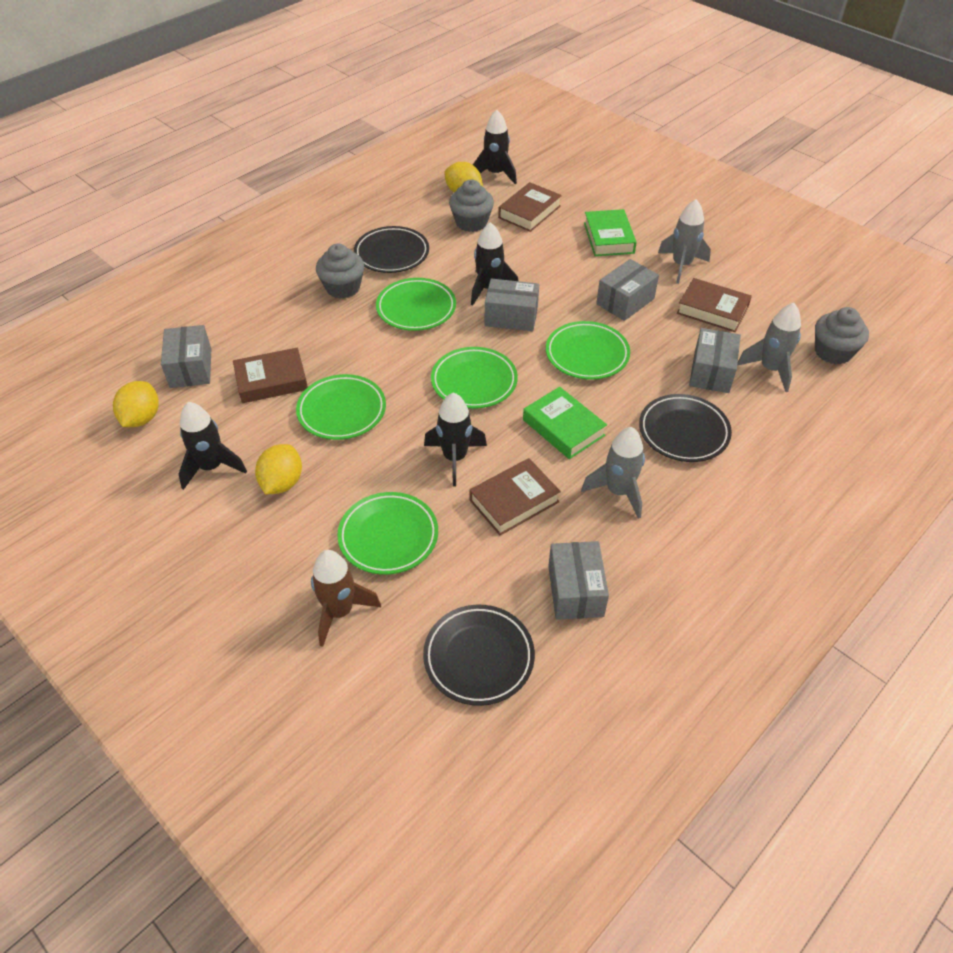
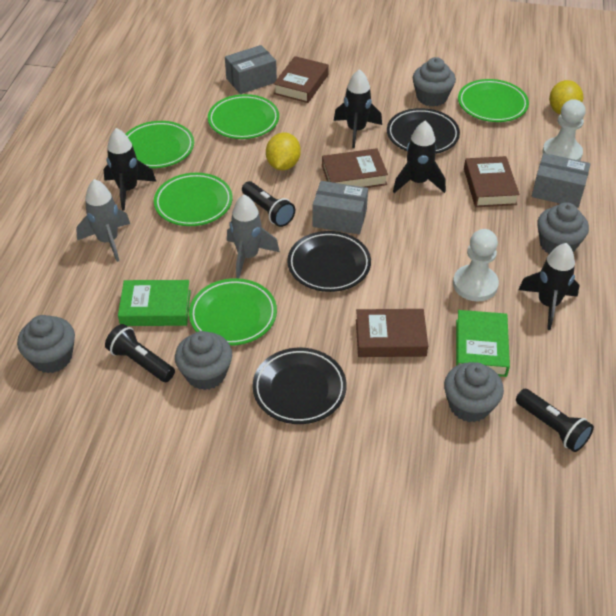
black flashlight: none = 0 -> [105,324,175,382] [242,181,295,227] [516,389,594,452] = 3
brown rocket: [311,550,381,647] = 1 -> none = 0
grey box: [161,325,211,388] [485,279,539,331] [548,541,609,620] [596,259,659,321] [689,328,741,393] = 5 -> [225,45,277,94] [312,181,368,235] [532,153,591,208] = 3
grey cupcake: [316,244,364,299] [449,179,494,232] [815,307,869,364] = 3 -> [17,315,75,373] [175,331,232,390] [413,57,456,107] [444,362,504,422] [537,202,589,254] = 5
grey rocket: [581,427,645,519] [658,199,711,284] [737,303,801,392] = 3 -> [76,179,130,262] [227,195,280,279] = 2
white pawn: none = 0 -> [453,229,499,301] [542,99,586,161] = 2
yellow lemon: [113,381,159,427] [255,444,302,494] [444,162,483,193] = 3 -> [266,133,301,170] [549,80,583,115] = 2

